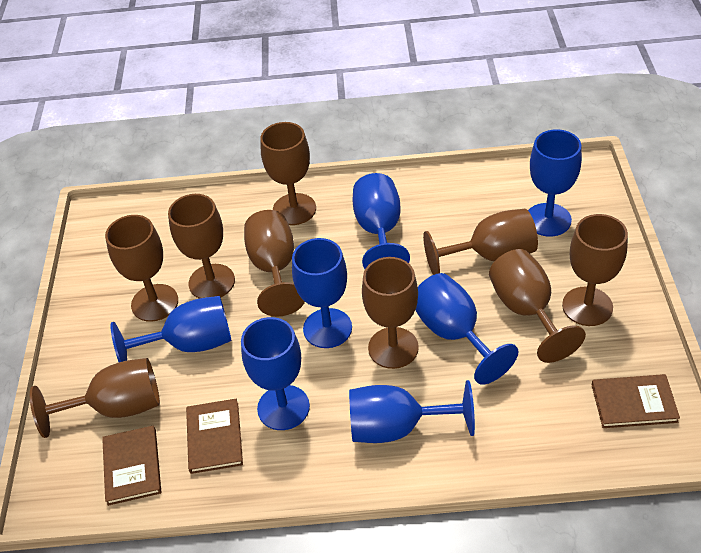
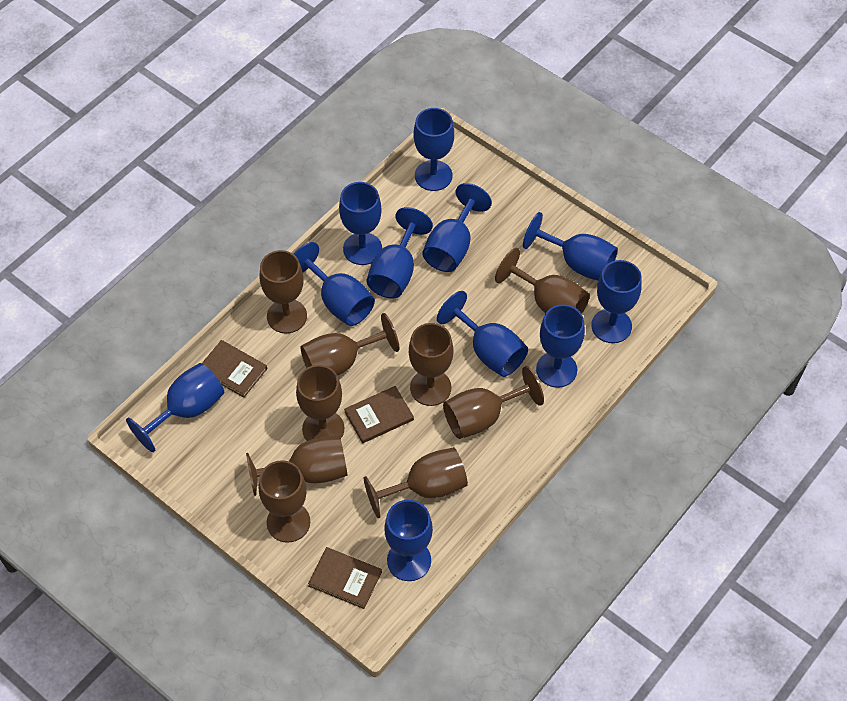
blue goblet: [110,296,232,362] [241,317,310,430] [292,238,352,348] [349,380,475,443] [353,173,410,269] [415,273,519,385] [528,129,582,237] = 7 -> [126,363,224,452] [294,242,375,326] [339,182,382,265] [367,207,433,299] [384,500,433,581] [414,108,454,191] [422,183,492,272] [437,291,528,377] [523,212,618,281] [536,304,585,388] [591,260,642,343] = 11

